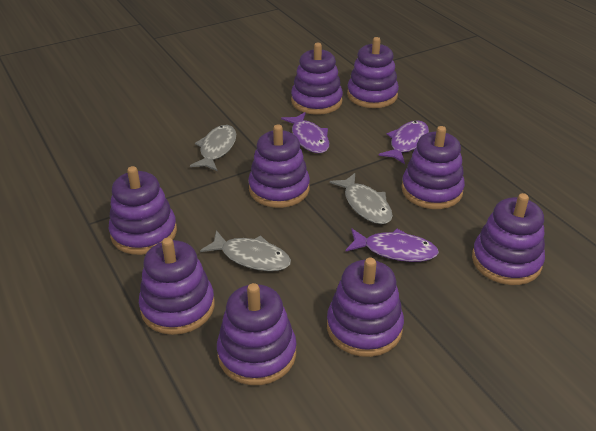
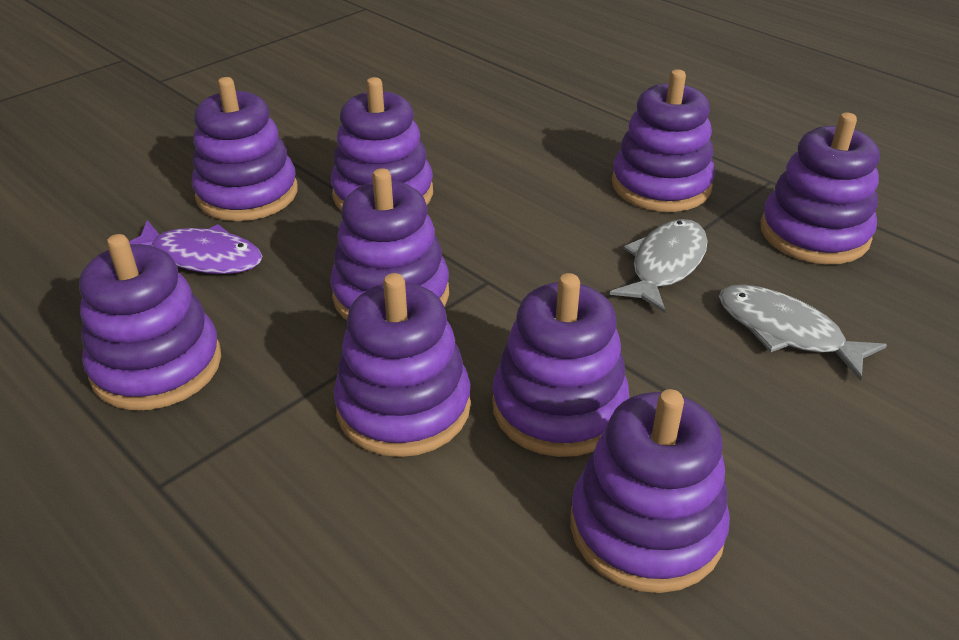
grey fish: [190,125,236,171] [200,230,291,271] [330,173,393,224] = 3 -> [610,219,707,313] [719,285,887,381] = 2
purple fish: [281,112,329,153] [346,228,439,262] [378,121,429,164] = 3 -> [129,220,262,274] = 1

